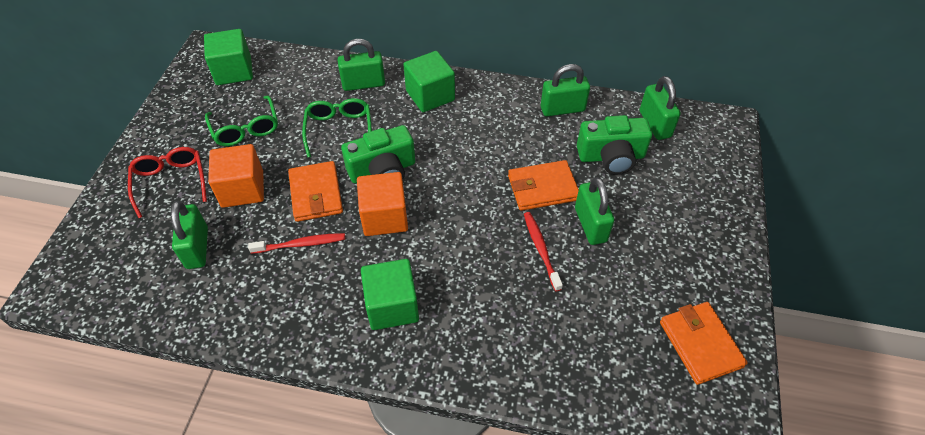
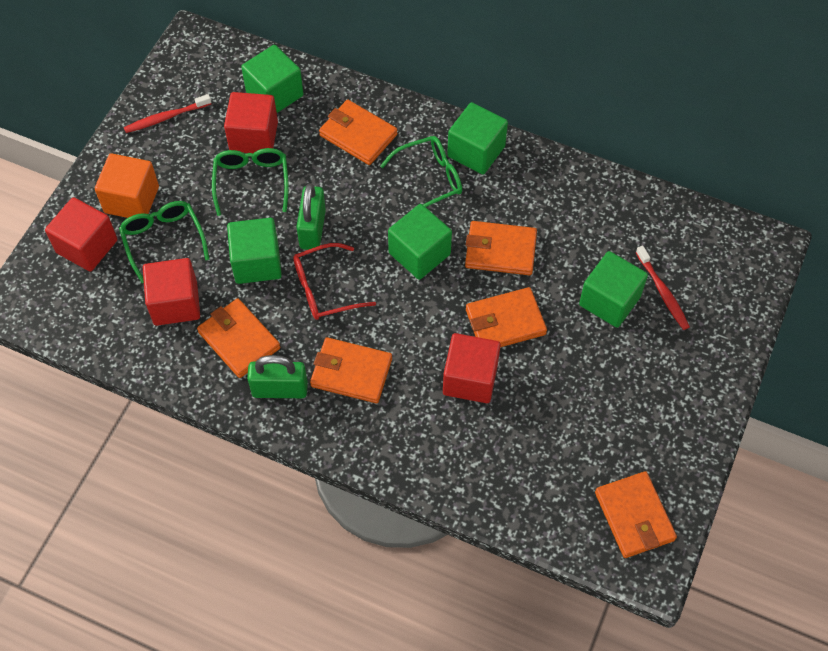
green camera: [341,125,415,184] [577,115,652,174] = 2 -> none = 0
green cube: [204,29,253,85] [361,259,419,330] [403,51,455,112] = 3 -> [227,218,282,284] [241,45,304,113] [388,204,452,280] [447,102,508,175] [579,251,648,328] = 5
green glasses: [205,96,278,146] [302,98,372,158] = 2 -> [119,201,209,283] [212,148,289,216] [380,136,462,207] = 3
green padlock: [171,201,208,269] [338,39,385,91] [541,64,590,117] [575,177,614,245] [640,76,681,140] = 5 -> [247,355,308,398] [296,184,326,250] = 2
orange cube: [208,144,264,208] [357,172,408,236] = 2 -> [95,153,159,218] = 1
orange wallet: [288,161,343,222] [508,160,579,211] [660,302,748,385] = 3 -> [197,298,280,378] [310,337,392,403] [319,100,398,165] [465,221,537,275] [466,287,547,347] [595,471,677,558] = 6
red cube: none = 0 -> [45,197,117,272] [143,258,200,326] [224,92,278,153] [443,333,501,403] = 4

